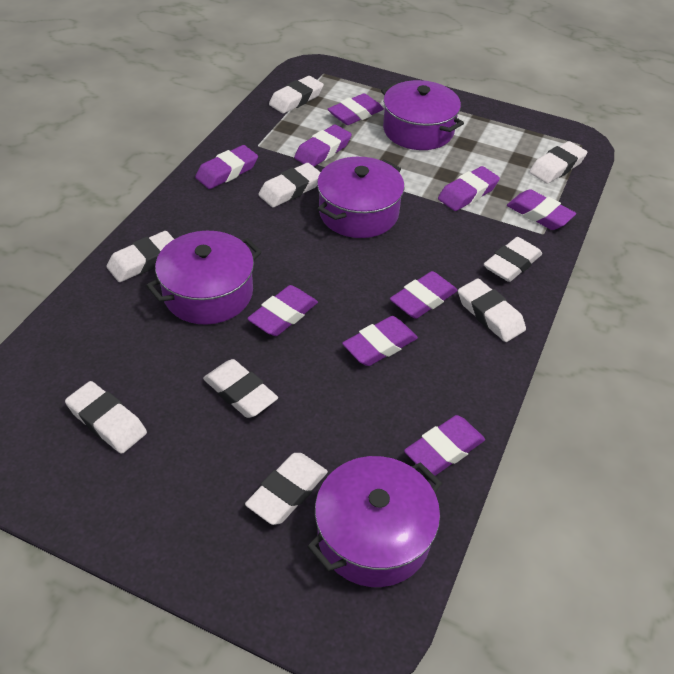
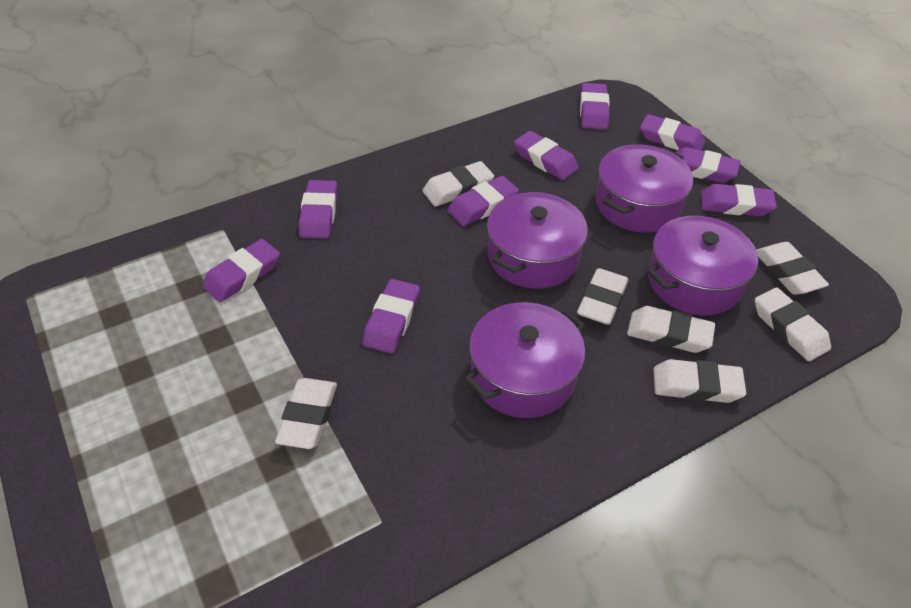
white eraser: [65,381,147,454] [106,231,174,282] [203,359,278,418] [245,453,328,525] [258,163,321,207] [269,76,324,114] [458,279,526,342] [484,237,542,282] [529,141,587,184] = 9 -> [275,378,337,449] [422,161,494,206] [577,268,628,325] [627,306,715,353] [653,359,746,403] [755,287,831,361] [756,242,829,295] = 7

